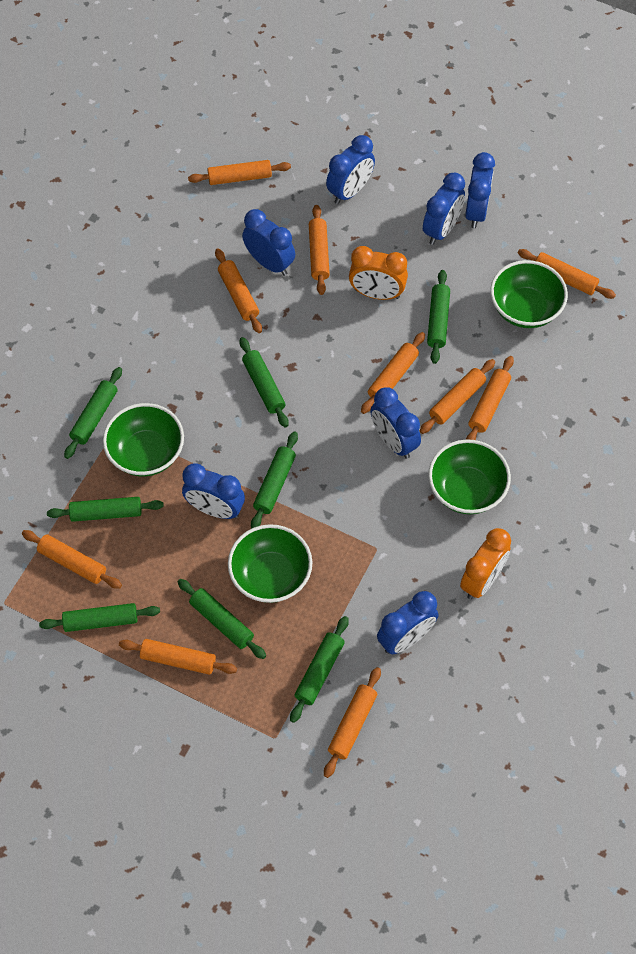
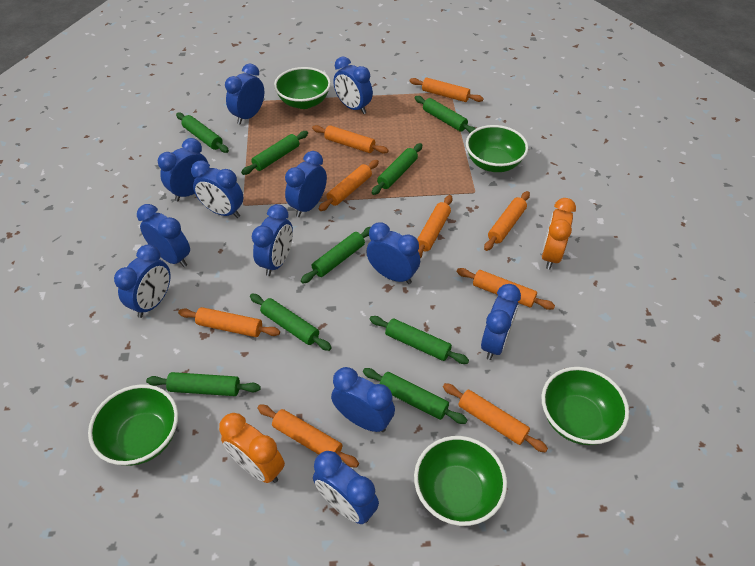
blue clock: [182,463,245,519] [242,209,295,276] [326,135,375,204] [370,387,421,459] [377,591,438,654] [423,172,465,245] [465,152,495,228] = 7 -> [114,244,171,318] [137,204,190,267] [158,138,209,201] [191,160,244,218] [225,64,264,125] [252,204,293,276] [285,151,327,217] [313,451,379,524] [331,367,395,432] [333,56,373,114] [366,222,420,284] [481,284,521,360] = 12
green bowl: [103,403,184,477] [228,524,312,603] [428,439,511,514] [490,260,568,328] = 4 -> [88,384,178,466] [274,67,331,109] [414,436,507,526] [466,125,528,172] [541,367,629,445] = 5
green rolling pin: [39,603,160,632] [47,497,164,522] [64,367,122,459] [178,579,266,659] [239,337,289,427] [251,431,298,529] [290,616,349,723] [427,270,450,364] = 8 -> [146,372,261,396] [176,113,229,153] [241,131,308,175] [250,294,332,351] [301,227,371,283] [363,368,467,424] [370,316,469,364] [372,143,422,195] [414,96,476,133] = 9
orange rolling pin: [22,530,122,589] [119,639,237,675] [188,160,291,185] [215,248,262,333] [309,205,330,295] [324,667,381,778] [361,332,425,414] [420,359,495,434] [466,356,514,440] [518,249,616,299] = 10 -> [178,307,280,337] [257,405,359,468] [312,125,389,154] [319,160,379,211] [410,78,484,102] [417,195,452,258] [443,383,548,453] [457,268,555,310] [484,191,530,251] = 9

